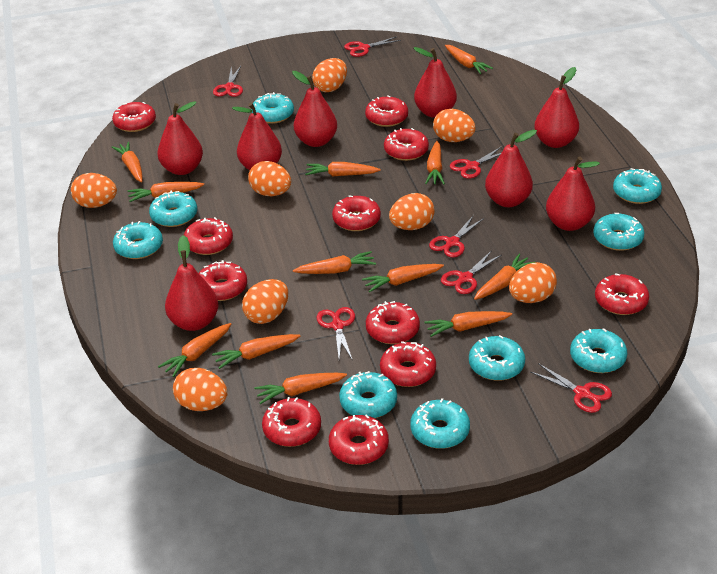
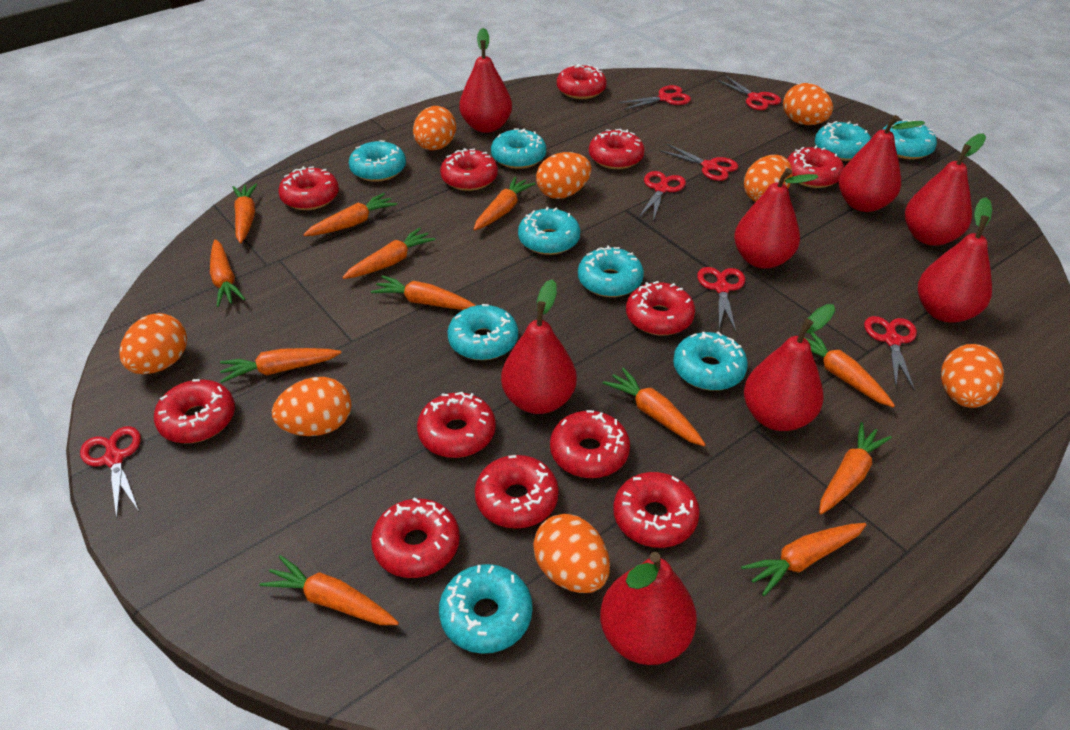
red donut: [112,102,156,132] [184,217,233,255] [199,260,247,301] [262,397,321,447] [329,414,389,465] [332,195,381,231] [365,96,408,127] [366,301,420,344] [380,341,436,387] [384,128,429,161] [595,273,649,315] = 11 -> [154,379,235,443] [278,166,339,210] [371,498,460,578] [417,392,496,458] [440,148,498,191] [475,455,559,529] [550,410,630,478] [557,64,607,99] [589,129,645,169] [613,472,700,548] [626,281,695,336] [787,146,844,188] = 12

